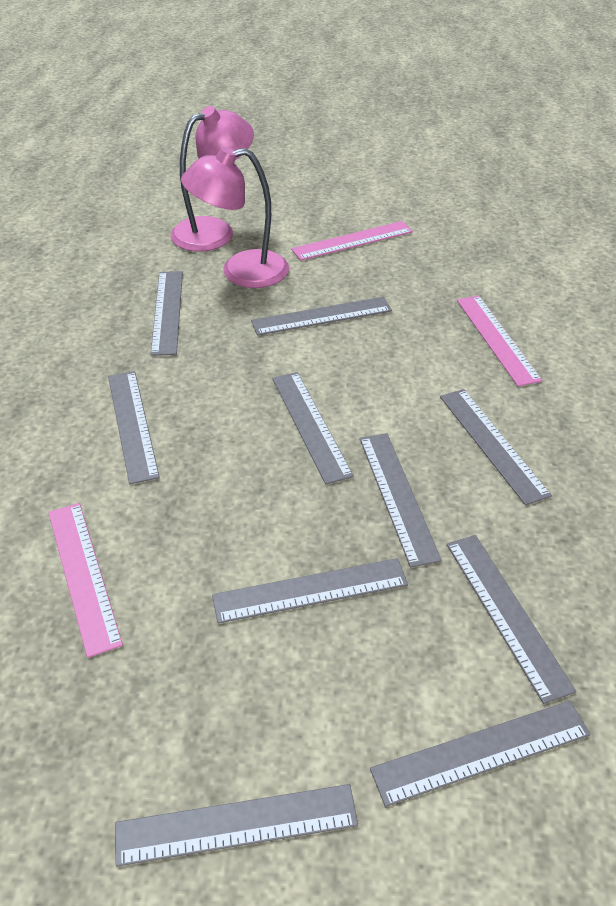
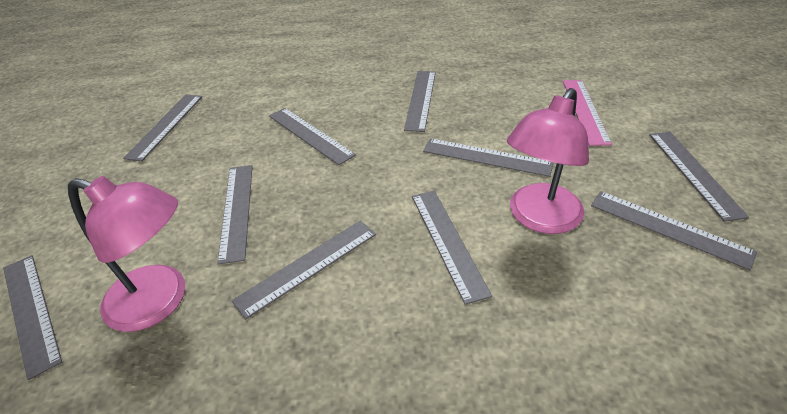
pink ruler: [48,503,123,658] [291,221,413,261] [457,296,542,386] = 3 -> [563,80,612,146] = 1

